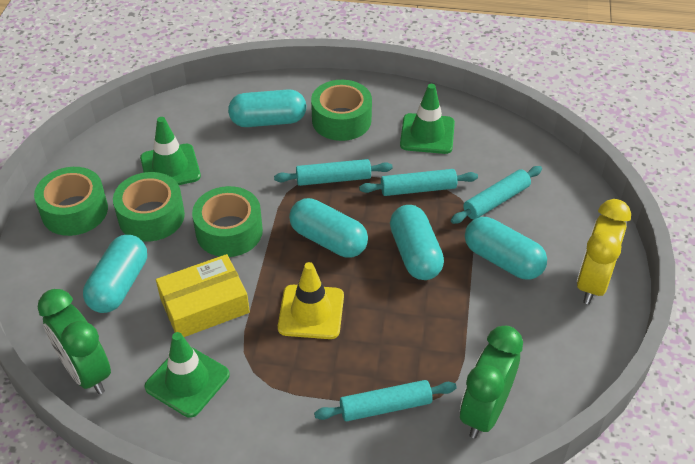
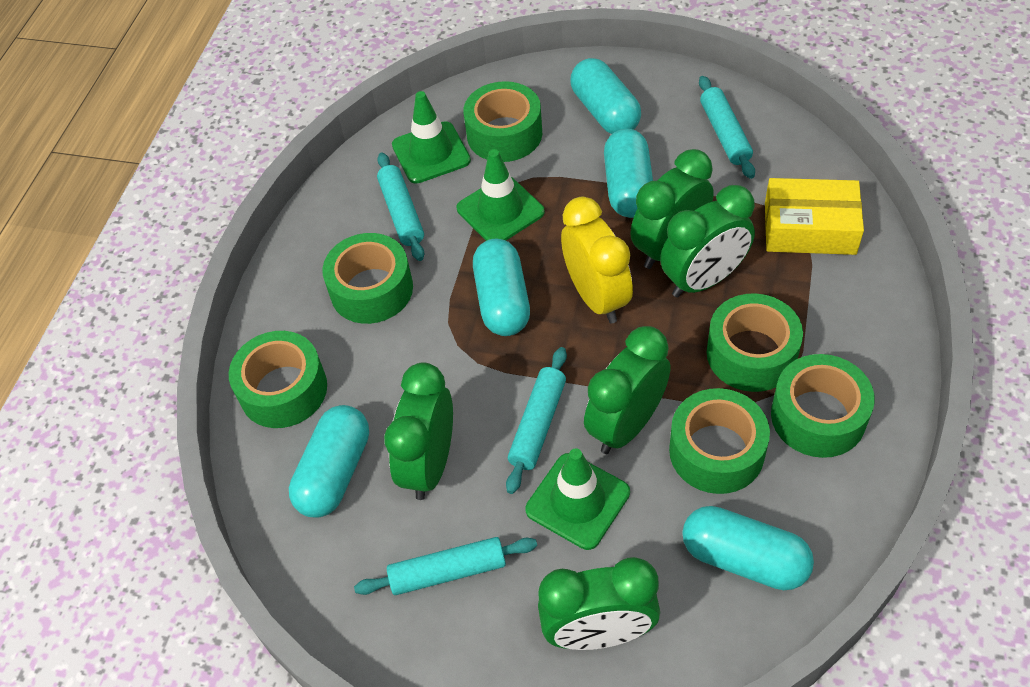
green clock: [38,289,111,394] [460,326,523,438] = 2 -> [384,362,453,500] [538,557,660,650] [584,326,670,454] [630,149,714,269] [660,185,755,298] = 5
green tape: [34,167,108,236] [113,172,185,242] [192,186,263,257] [311,80,372,141] = 4 -> [229,331,327,428] [322,233,413,324] [463,81,542,162] [669,388,770,494] [707,293,803,392] [771,354,875,458] = 6
yellow traffic cone: [278,262,344,339] = 1 -> none = 0

